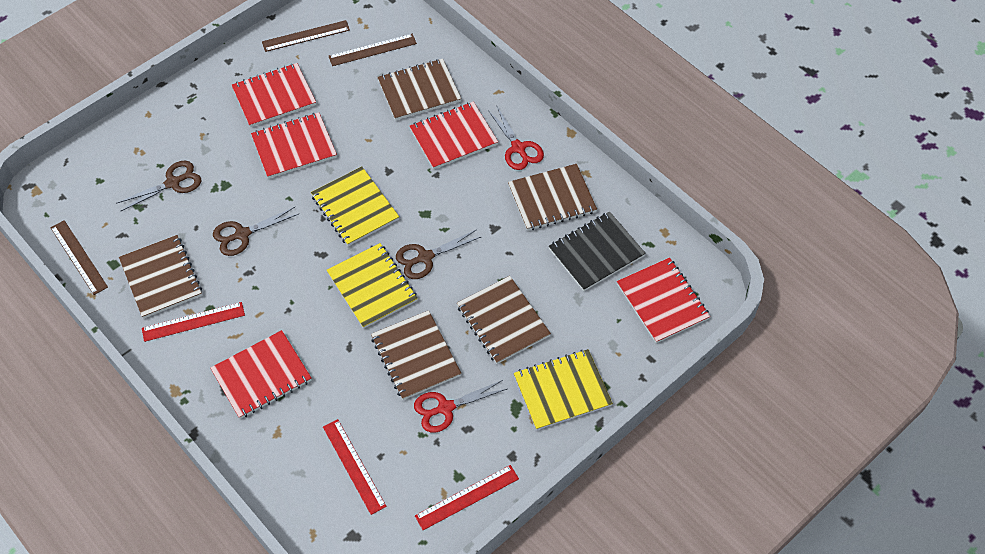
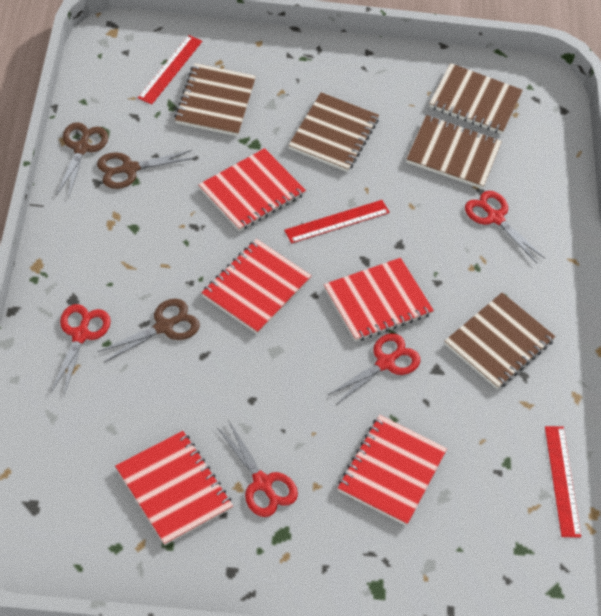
black notebook: [549,211,646,291] = 1 -> none = 0
brown ruler: [50,220,108,295] [262,20,350,52] [329,34,417,66] = 3 -> none = 0
red scissors: [414,380,507,433] [488,107,544,170] = 2 -> [51,304,111,395] [217,420,298,517] [328,333,420,405] [465,191,546,263] = 4
yellow notebook: [311,166,399,246] [327,243,418,329] [514,349,613,430] = 3 -> none = 0

